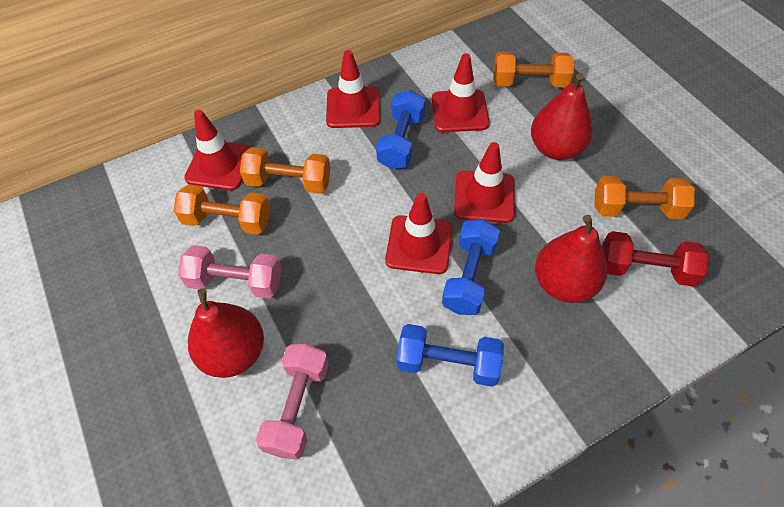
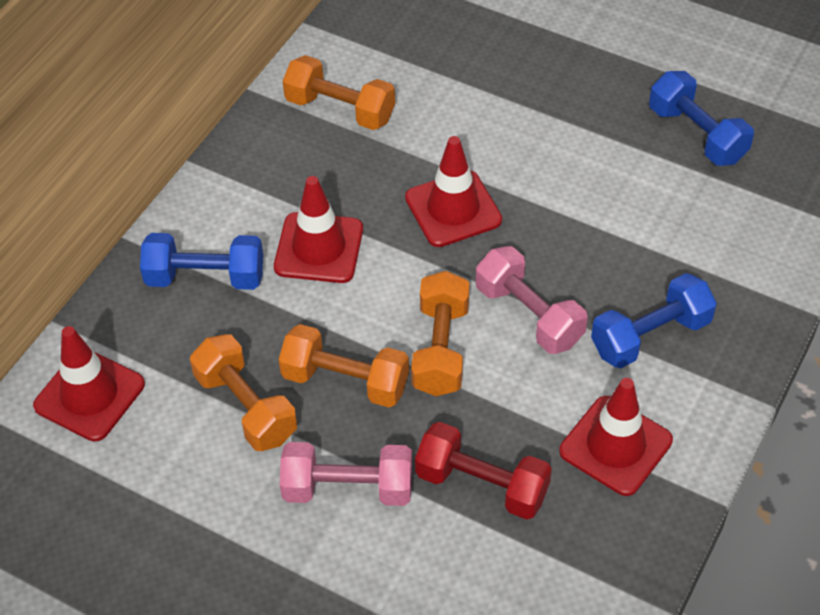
red pear: [188,288,264,378] [531,73,593,160] [535,215,607,303] = 3 -> none = 0
red traffic cone: [184,110,251,190] [326,50,380,128] [385,193,453,274] [432,53,490,132] [454,142,515,223] = 5 -> [33,326,145,441] [274,176,363,283] [405,136,502,247] [559,378,673,496] = 4

